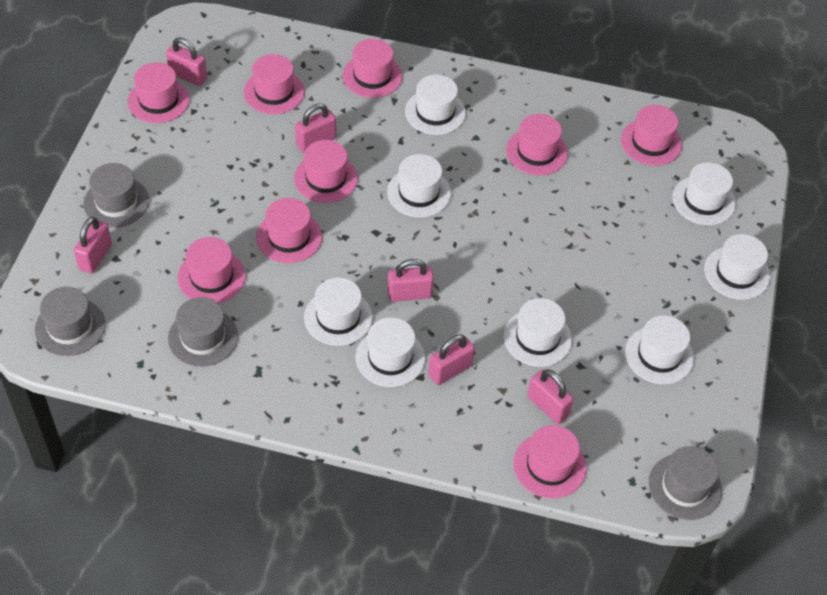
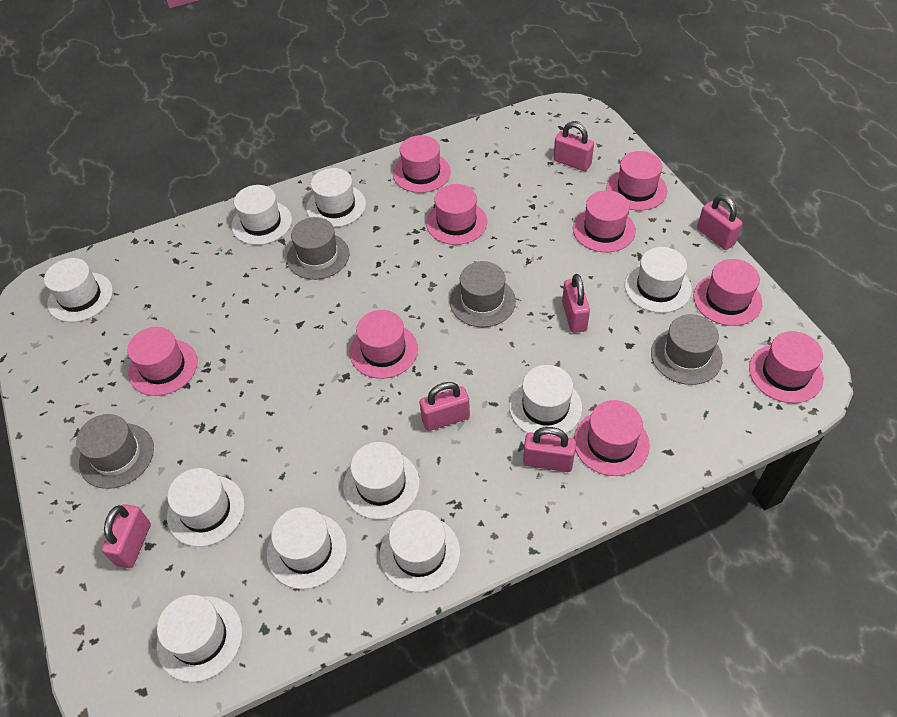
white hat: [304,277,373,346] [356,317,425,387] [387,154,451,218] [405,75,466,135] [504,298,572,367] [625,315,694,384] [672,162,736,225] [704,234,770,300] = 8 -> [44,258,113,322] [157,595,242,682] [167,468,245,547] [232,185,292,245] [267,507,347,589] [306,168,366,227] [343,442,420,520] [380,510,460,592] [509,365,582,436] [625,247,692,313] = 10

